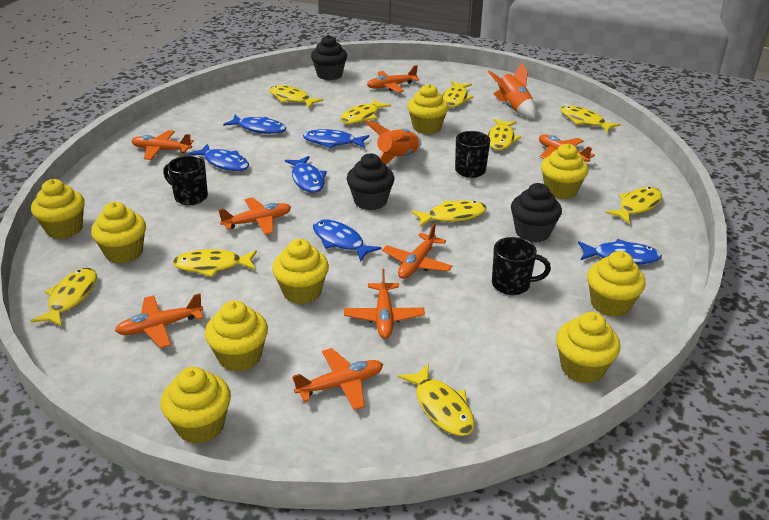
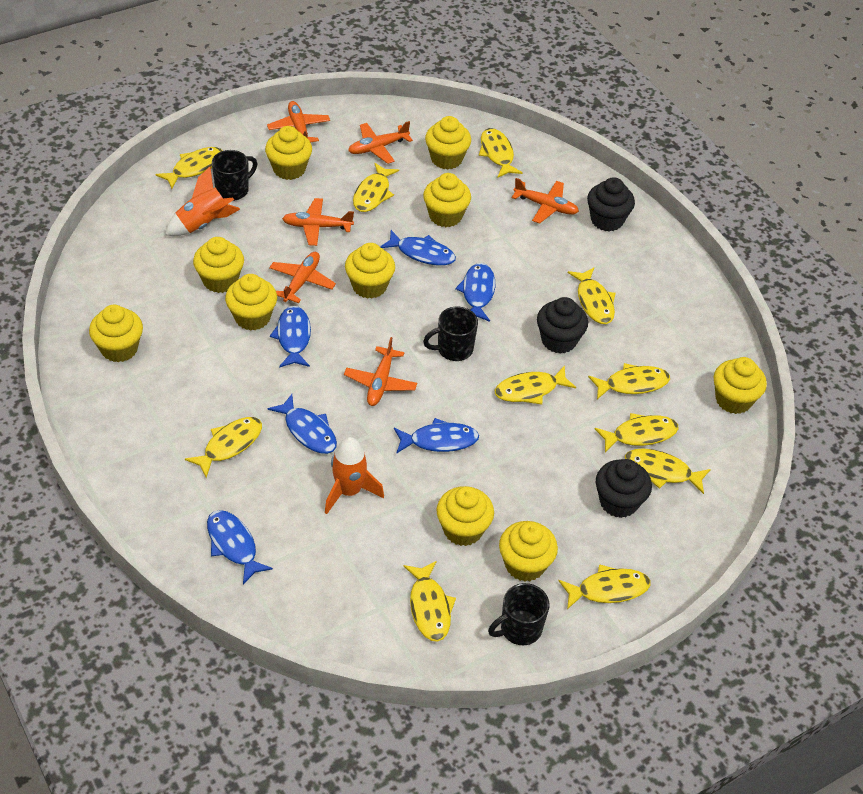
orange plane: [115,293,203,348] [131,130,194,160] [219,198,291,235] [292,348,383,410] [344,269,425,339] [367,65,420,93] [382,223,452,279] [539,134,595,162] = 8 -> [267,101,330,142] [269,252,336,303] [282,198,354,246] [344,337,417,406] [348,121,413,164] [512,178,579,224] = 6
yellow cupcake: [31,179,85,239] [91,202,146,264] [161,367,231,444] [205,300,268,372] [272,239,329,304] [408,84,448,134] [541,144,588,199] [556,312,621,383] [587,251,646,317] = 9 -> [89,305,143,362] [193,237,244,293] [225,274,277,331] [265,126,312,180] [345,243,395,299] [423,173,471,227] [425,116,471,169] [436,486,494,546] [499,521,558,582] [714,357,767,414] = 10
yellow fish: [31,268,97,327] [173,249,257,277] [269,85,323,108] [340,99,391,124] [398,363,475,436] [411,200,487,227] [442,81,473,107] [488,119,521,150] [560,106,621,133] [605,187,662,224] = 10 -> [155,147,222,189] [185,417,262,478] [353,163,399,212] [404,561,456,642] [479,128,523,178] [495,365,576,405] [558,564,651,609] [568,268,616,324] [588,363,670,399] [595,413,679,453] [625,448,711,494] = 11

